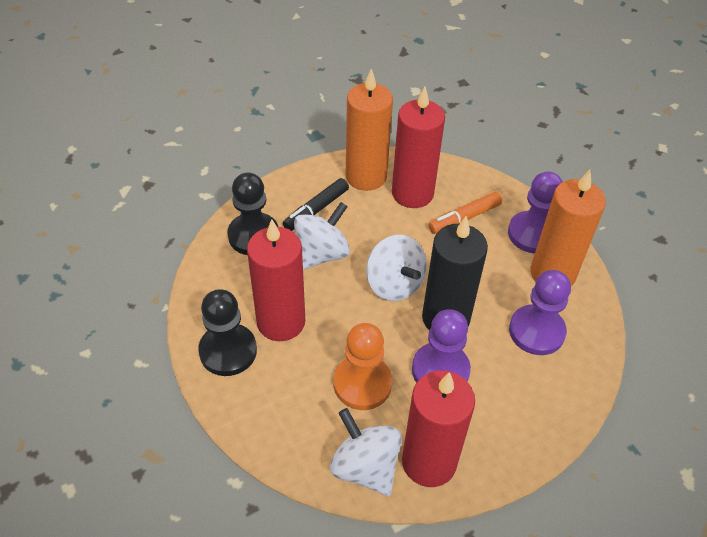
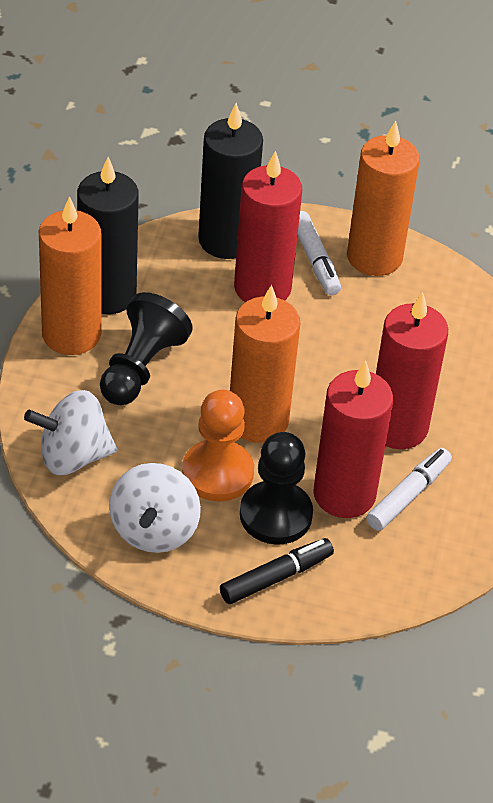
black candle: [422,216,488,330] = 1 -> [77,157,139,314] [198,103,263,259] = 2
orange candle: [346,69,393,191] [530,170,606,286] = 2 -> [39,196,102,355] [230,285,300,443] [347,121,420,276] = 3
orange marker: [429,192,502,234] = 1 -> none = 0
purple pawn: [412,309,471,383] [508,171,563,253] [509,270,571,355] = 3 -> none = 0
white marker: none = 0 -> [298,211,341,295] [366,448,452,531] = 2
white spinning top: [294,202,350,270] [330,408,402,496] [366,235,427,301] = 3 -> [24,390,117,475] [109,463,201,553] = 2

